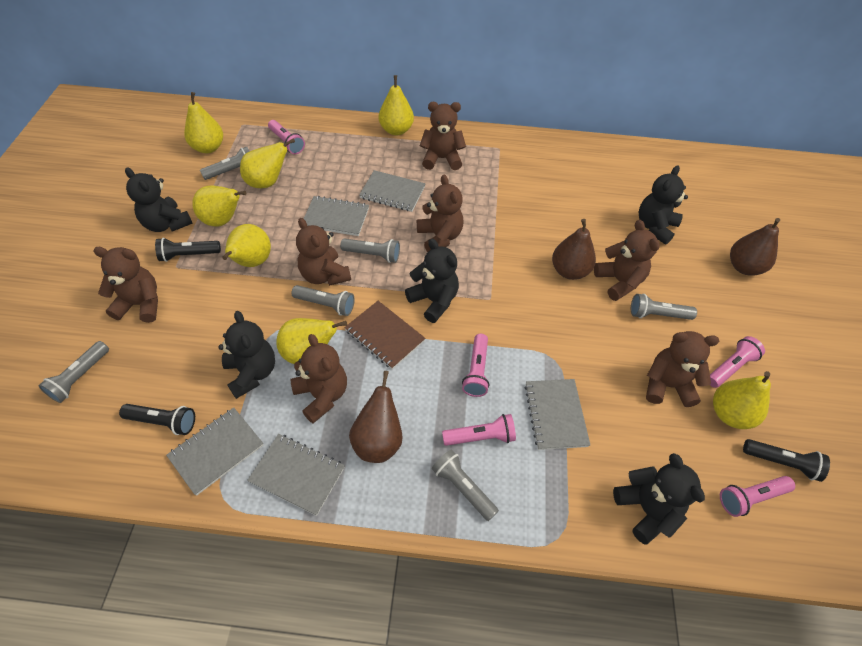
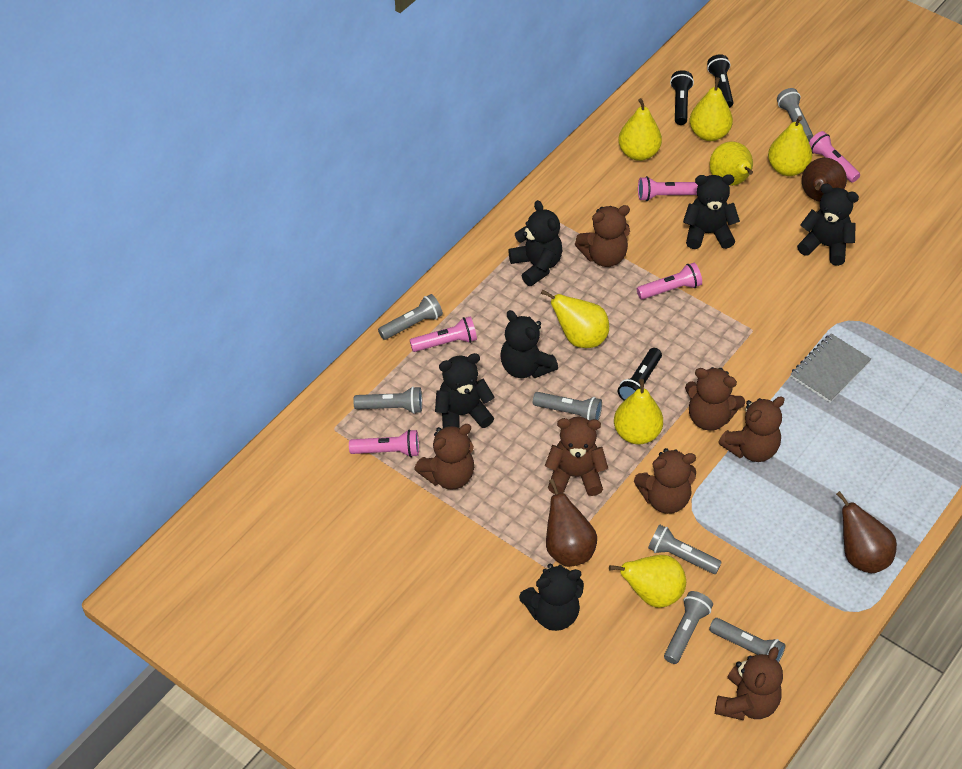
black teddy bear: [125,167,193,232] [218,311,275,399] [405,238,459,323] [613,453,705,544] [638,165,688,245] = 5 -> [435,353,494,428] [501,310,558,378] [508,200,563,286] [519,564,584,631] [683,174,740,249] [797,183,859,266] = 6
brown notebook: [344,301,425,369] = 1 -> none = 0
grey flashlight: [39,341,109,403] [200,146,250,180] [291,285,355,316] [340,239,400,263] [432,449,499,521] [631,294,697,320] = 6 -> [353,386,422,414] [378,294,443,340] [533,392,602,421] [648,525,722,574] [664,591,713,664] [709,618,785,662] [777,88,813,141] = 7
grey notebook: [166,408,263,496] [247,434,345,516] [304,196,369,236] [359,170,426,212] [525,379,590,450] = 5 -> [790,333,871,403] = 1

